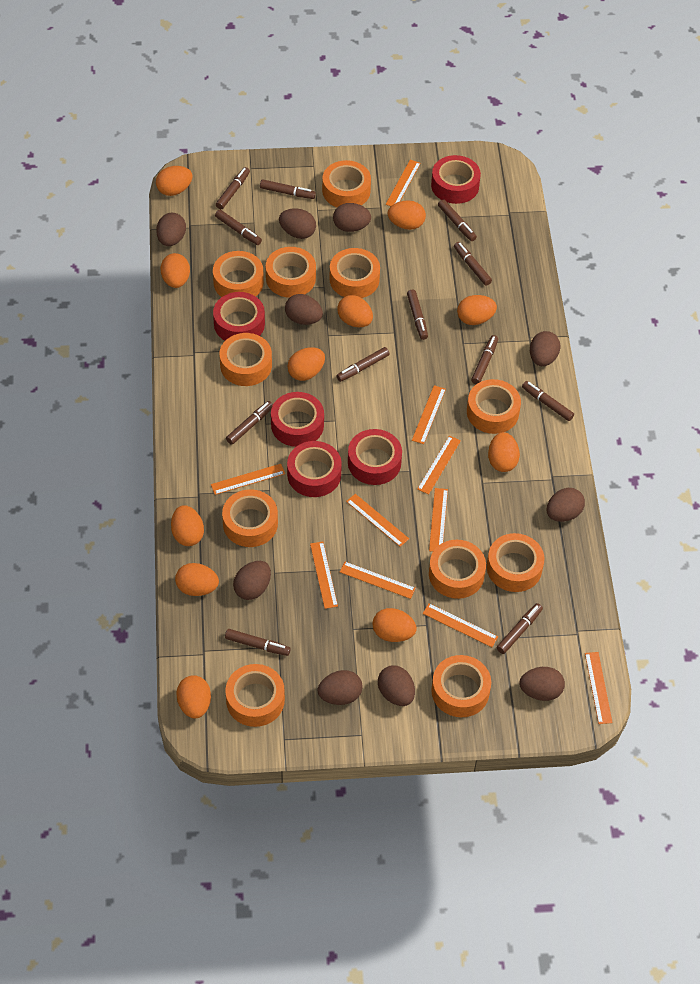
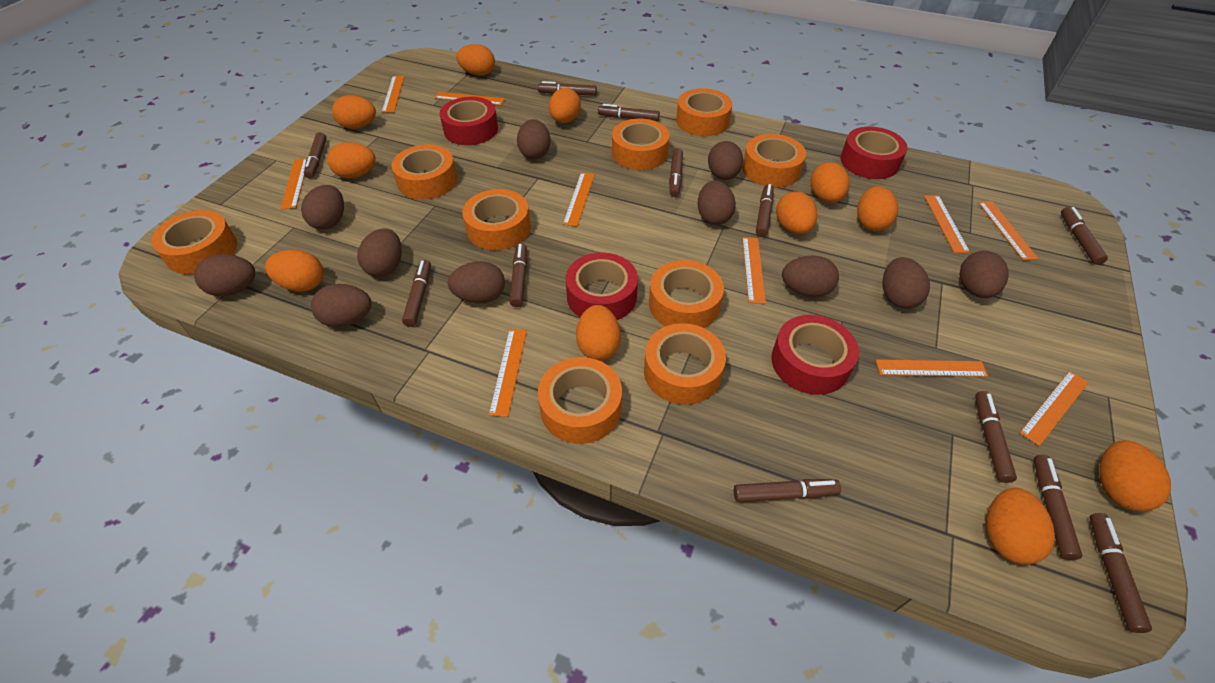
brown egg: [156,213,186,246] [233,561,271,600] [279,208,316,239] [285,294,323,325] [318,670,363,705] [333,203,371,232] [378,666,415,706] [519,667,565,701] [530,331,560,366] [546,488,585,522] = 10 -> [194,254,255,296] [301,185,344,230] [311,284,372,327] [357,228,402,277] [447,261,505,303] [517,119,550,159] [697,181,736,225] [708,141,743,180] [782,255,839,298] [882,257,930,309] [959,251,1009,298] = 11
orange tape: [213,251,264,297] [220,333,272,386] [222,489,278,547] [225,664,285,727] [266,247,316,298] [322,160,371,207] [330,248,380,298] [429,540,486,599] [431,655,491,717] [467,379,521,434] [487,533,544,592] = 11 -> [151,210,237,274] [391,144,457,199] [463,189,531,250] [538,357,622,444] [612,119,669,170] [644,323,726,405] [649,260,724,328] [676,88,732,136] [742,134,806,187] = 9
red tape: [213,292,265,341] [271,392,324,447] [287,441,342,497] [348,429,402,485] [431,155,481,204] = 5 -> [440,97,498,145] [566,253,638,320] [771,315,859,395] [840,127,908,179] = 4

